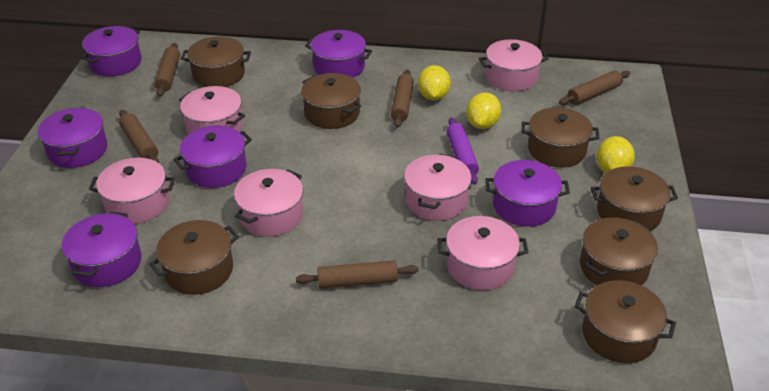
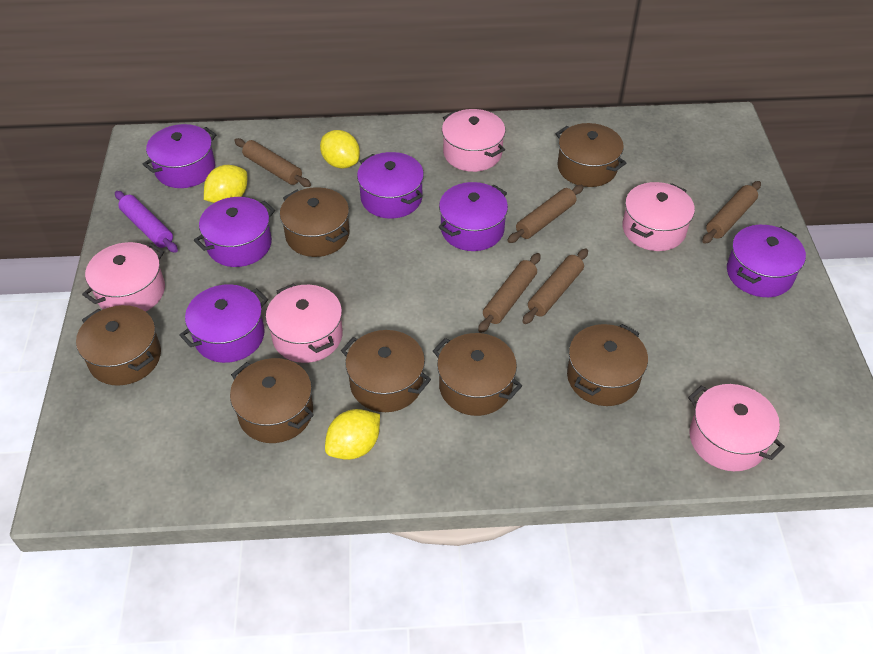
pink pot: [89,158,175,224] [179,86,245,134] [234,169,303,237] [404,154,472,221] [437,216,528,290] [479,39,549,91] = 6 -> [82,242,165,312] [266,283,343,363] [442,109,505,172] [622,182,695,251] [688,384,785,471] = 5

